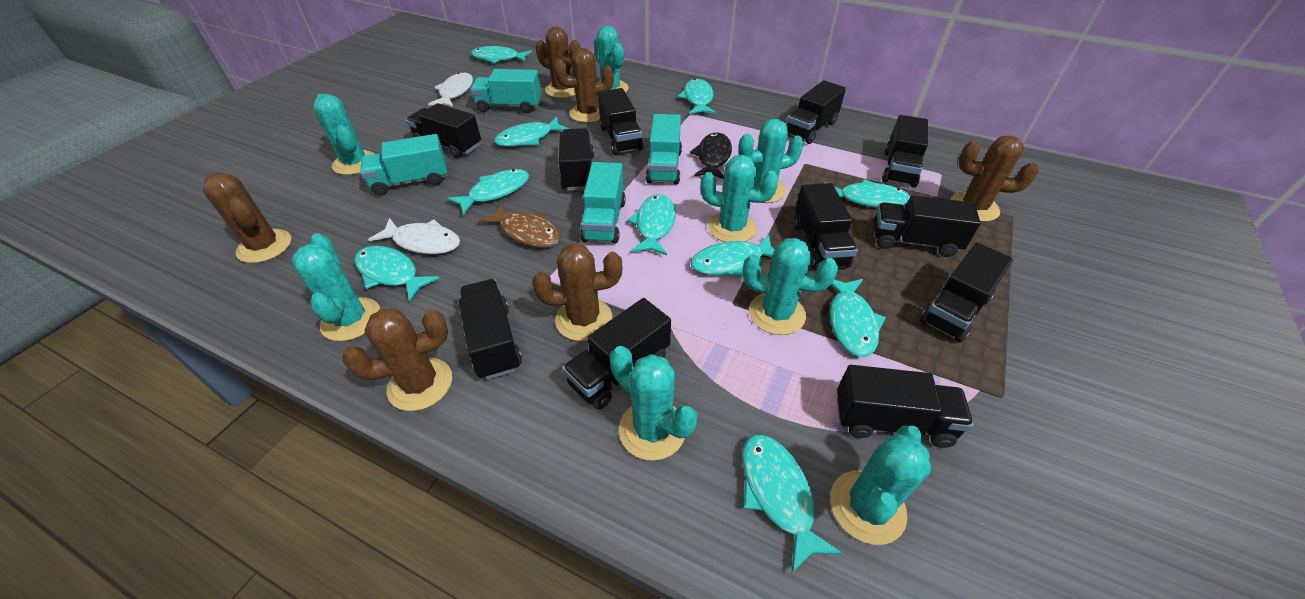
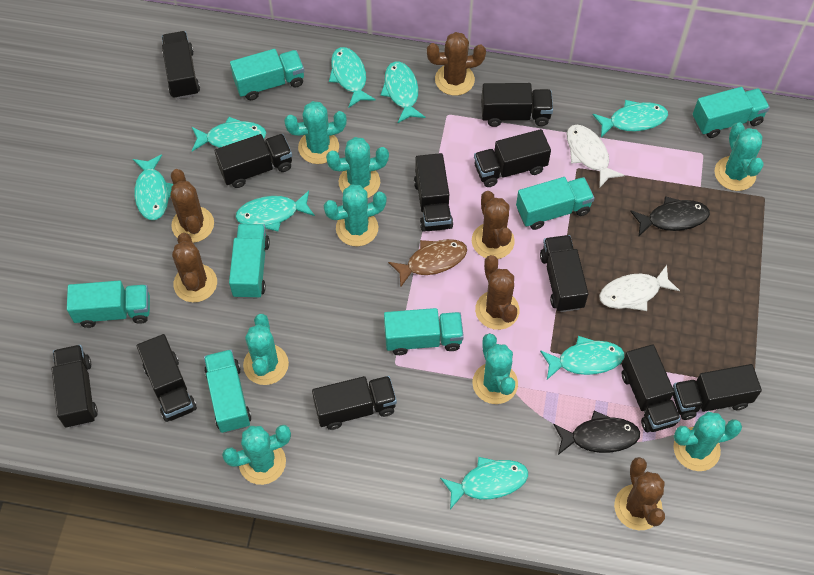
black fish: [690,133,732,179] = 1 -> [553,411,640,455] [630,196,710,236] = 2
turquoise fish: [354,246,440,302] [447,169,529,215] [471,46,532,63] [494,117,568,147] [627,194,676,255] [678,79,716,114] [691,235,775,277] [742,434,843,573] [823,179,910,208] [830,279,886,357] = 10 -> [133,154,173,220] [192,117,266,151] [235,191,315,231] [329,47,376,108] [380,61,426,123] [440,457,528,509] [540,336,624,380] [592,100,668,137] = 8
turquoise truck: [360,134,448,196] [470,69,541,113] [580,162,626,244] [646,114,682,185] = 4 -> [67,281,150,328] [204,349,251,433] [229,224,270,299] [230,49,304,100] [384,308,464,355] [516,177,594,230] [693,87,770,138] = 7

